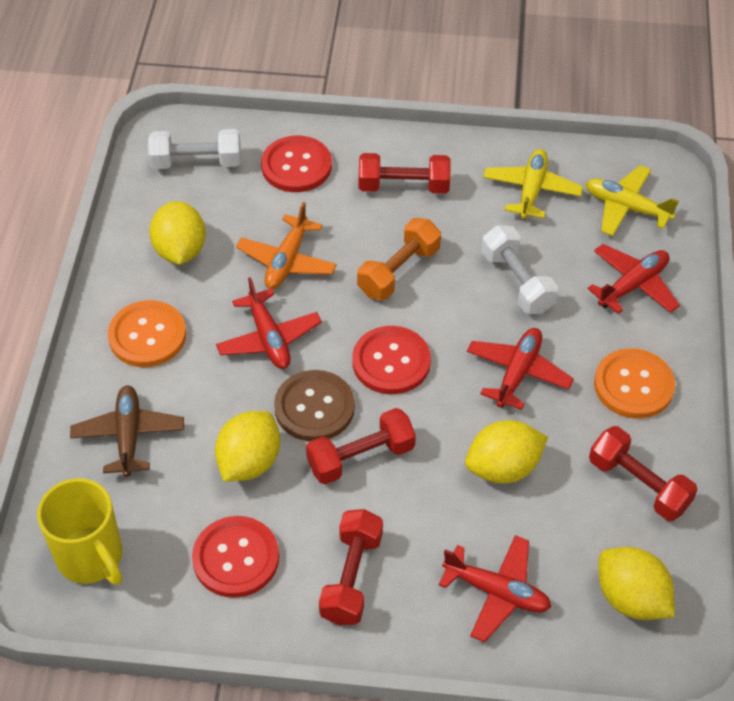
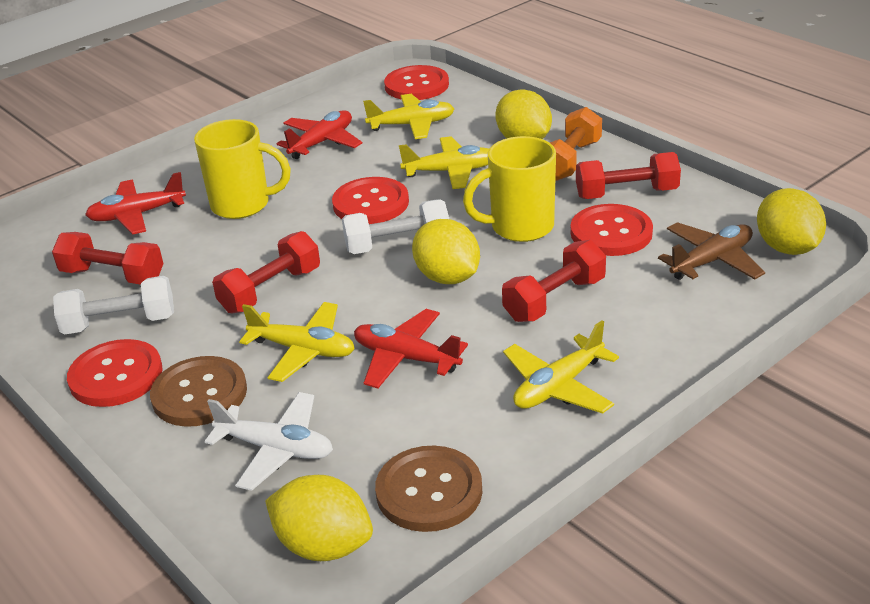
brown button: [274,370,355,441] = 1 -> [150,356,247,427] [375,445,482,532] = 2
orange button: [108,300,186,367] [594,348,675,419] = 2 -> none = 0
orange plane: [236,202,337,289] = 1 -> none = 0
red button: [192,516,279,598] [261,136,332,192] [352,326,431,394] = 3 -> [67,339,162,407] [332,177,409,224] [384,65,449,100] [570,204,653,256] = 4
red plane: [216,277,322,369] [439,535,551,642] [467,328,574,410] [587,244,680,314] = 4 -> [85,172,186,234] [277,110,362,159] [354,309,468,389] = 3
white plane: none = 0 -> [205,392,333,491] = 1
yellow mug: [37,478,123,585] = 1 -> [194,119,291,219] [463,136,556,242] = 2
yellow plane: [483,149,583,220] [586,165,679,236] = 2 -> [239,302,355,382] [363,94,454,139] [399,136,489,189] [503,320,619,414] = 4

